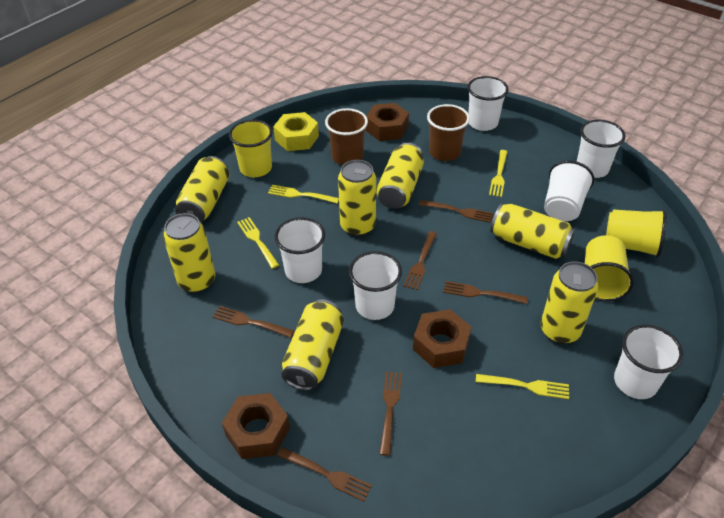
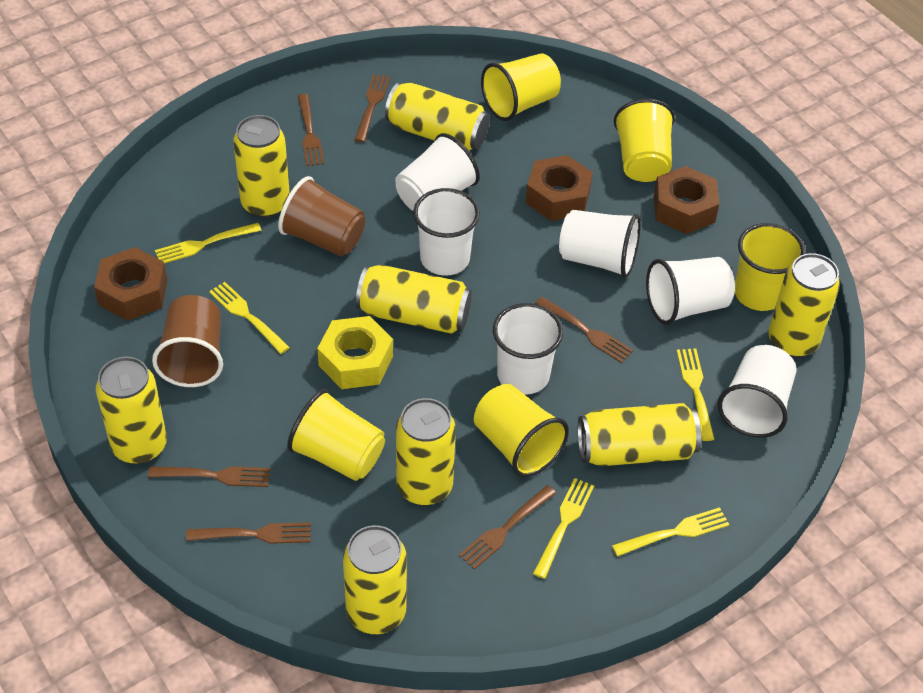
yellow can: [163,213,215,293] [175,156,229,223] [281,299,344,391] [338,160,376,236] [376,143,424,209] [490,203,575,259] [541,261,598,344] = 7 -> [96,357,167,464] [233,115,290,218] [343,525,407,634] [356,265,472,334] [385,82,490,151] [396,398,456,506] [578,403,701,466] [768,253,840,358] = 8
yellow cup: [229,119,273,177] [585,235,634,302] [606,210,667,257] = 3 -> [287,389,385,481] [474,384,569,477] [481,53,561,121] [614,99,675,182] [735,223,805,311] = 5
yellow fork: [237,217,279,269] [268,185,339,204] [476,374,569,399] [489,150,508,197] = 4 -> [155,223,261,264] [209,282,290,354] [533,478,594,579] [612,507,730,557] [677,348,715,441] = 5

